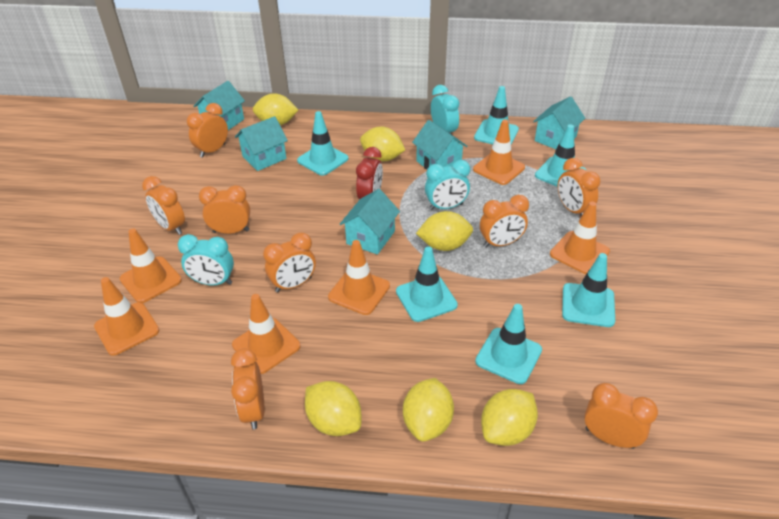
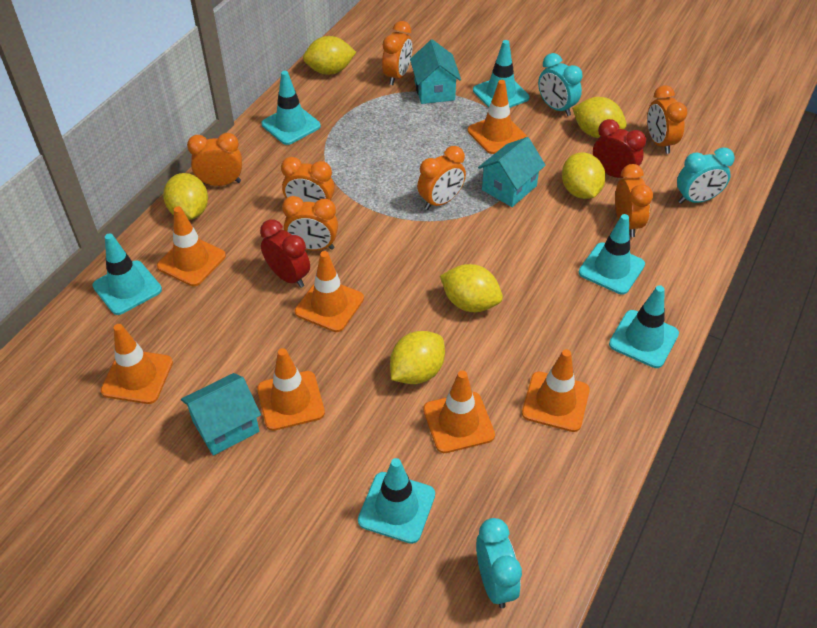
orange clock: [142,176,185,235] [187,103,228,158] [199,185,250,234] [231,348,264,430] [263,233,316,292] [480,195,529,248] [558,158,600,216] [584,383,658,449] = 8 -> [187,133,242,186] [281,157,335,202] [282,196,338,251] [382,21,412,85] [417,146,466,210] [615,164,653,237] [647,85,687,154] = 7
orange traffic cone: [94,277,159,356] [119,229,182,303] [232,294,300,374] [328,240,390,315] [473,119,525,185] [550,201,610,274] = 6 -> [101,324,173,404] [157,207,226,286] [257,348,325,431] [295,251,364,332] [423,371,495,453] [468,80,527,154] [522,349,590,432] = 7
red clock: [356,147,383,199] = 1 -> [260,219,310,288] [593,119,646,178] = 2
turquoise house: [193,81,245,130] [235,116,288,171] [340,189,400,254] [412,120,468,170] [533,96,585,149] = 5 -> [181,373,261,456] [410,39,461,104] [478,137,546,207] = 3

